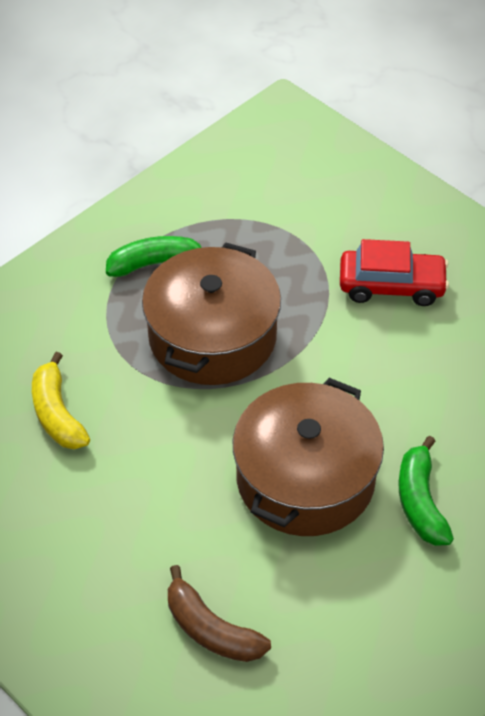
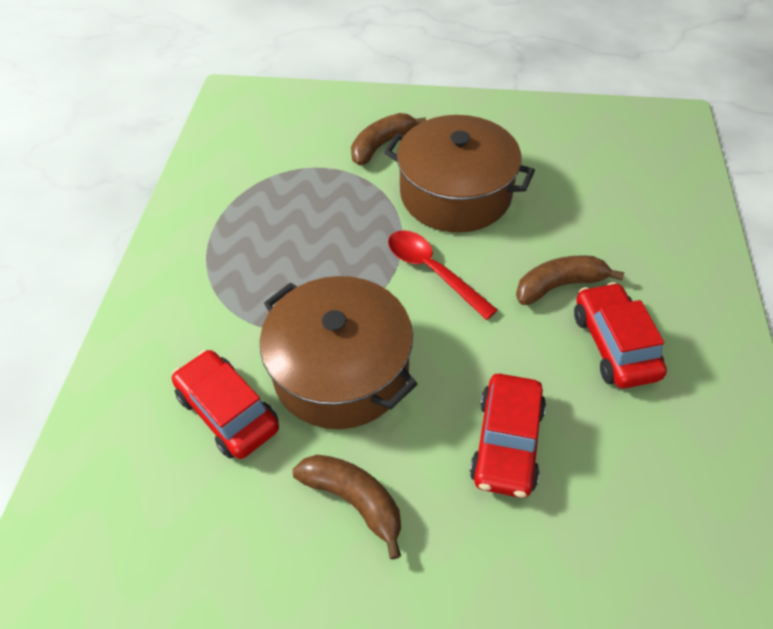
brown banana: [168,565,271,662] = 1 -> [293,455,401,560] [351,113,426,165] [516,255,624,305] = 3
green banana: [106,236,202,277] [399,436,454,546] = 2 -> none = 0
red car: [340,239,449,306] = 1 -> [172,350,279,459] [470,374,546,498] [574,282,667,388] = 3
red spoon: none = 0 -> [388,230,498,320] = 1
yellow banana: [32,352,90,449] = 1 -> none = 0

